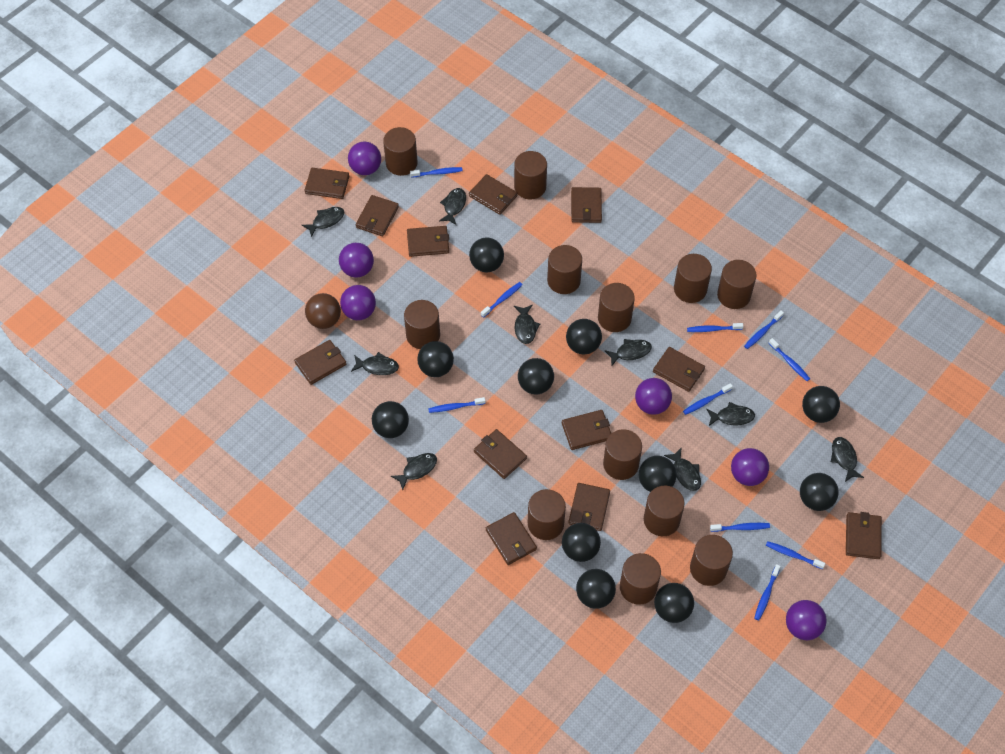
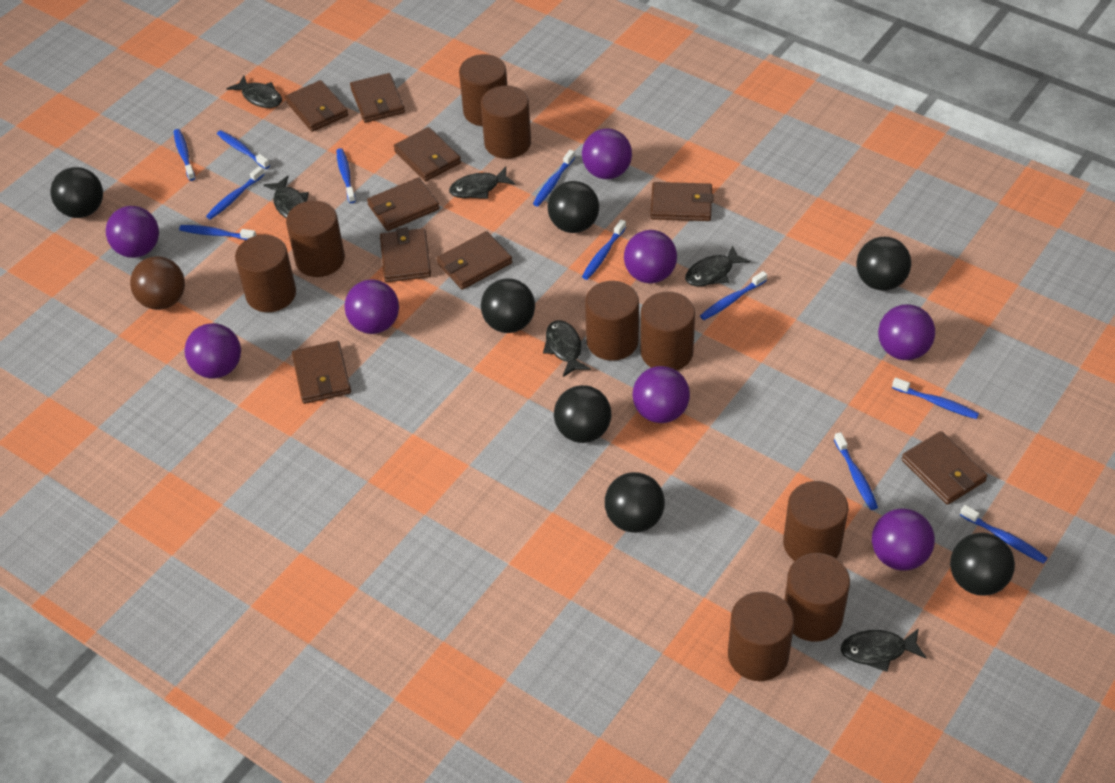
black ball: [372,401,409,438] [417,341,454,377] [469,238,504,272] [518,358,554,394] [562,523,601,562] [566,319,602,354] [576,569,616,609] [639,456,677,492] [654,583,694,623] [800,473,839,511] [802,386,840,423] = 11 -> [50,167,103,218] [481,278,535,333] [548,181,599,233] [554,385,611,443] [605,472,665,533] [856,237,911,291] [950,533,1015,596] = 7
black fish: [302,207,344,238] [351,352,399,375] [391,453,437,490] [439,188,466,225] [514,305,540,344] [605,339,652,367] [664,447,701,491] [706,402,755,426] [831,437,864,482] = 9 -> [227,76,282,108] [264,176,308,218] [449,167,516,199] [543,320,591,377] [685,245,750,286] [841,628,927,672] = 6
blue toothbrush: [410,167,463,178] [428,397,485,413] [481,282,523,318] [683,383,733,415] [687,323,743,332] [710,523,770,532] [744,311,784,349] [754,564,781,621] [766,541,825,569] [769,338,810,381] = 10 -> [174,129,195,181] [179,225,256,240] [206,166,265,220] [217,130,270,169] [337,148,356,203] [533,150,575,206] [582,220,626,280] [700,271,767,320] [834,432,878,510] [892,378,979,419] [960,505,1048,564] = 11
brown cylinder: [383,127,418,176] [404,300,440,349] [514,151,547,200] [528,489,566,540] [547,245,582,294] [598,283,635,332] [603,429,642,480] [620,553,661,605] [644,485,685,536] [674,254,712,303] [690,535,733,586] [717,260,756,309] = 12 -> [235,235,296,312] [286,200,345,277] [459,54,507,126] [481,85,531,159] [585,281,639,361] [640,292,695,370] [728,592,794,681] [783,481,848,561] [784,553,850,642] = 9
brown wallet: [294,340,346,385] [305,168,349,199] [356,195,399,236] [407,226,449,257] [469,174,517,215] [474,429,527,479] [486,512,537,565] [562,410,612,450] [568,483,610,531] [571,187,602,223] [653,347,705,392] [846,512,882,559] = 12 -> [285,80,348,132] [292,341,351,404] [350,73,405,123] [367,177,440,231] [380,227,431,282] [394,127,461,181] [437,231,512,290] [650,182,714,221] [902,431,987,505] = 9
purple ball: [339,243,374,278] [340,285,376,320] [348,142,381,175] [635,378,672,415] [731,448,769,486] [786,600,827,640] = 6 -> [106,206,159,258] [185,323,241,379] [344,279,399,334] [582,128,632,179] [624,230,677,283] [632,366,690,423] [872,509,935,571] [878,304,935,360] = 8

